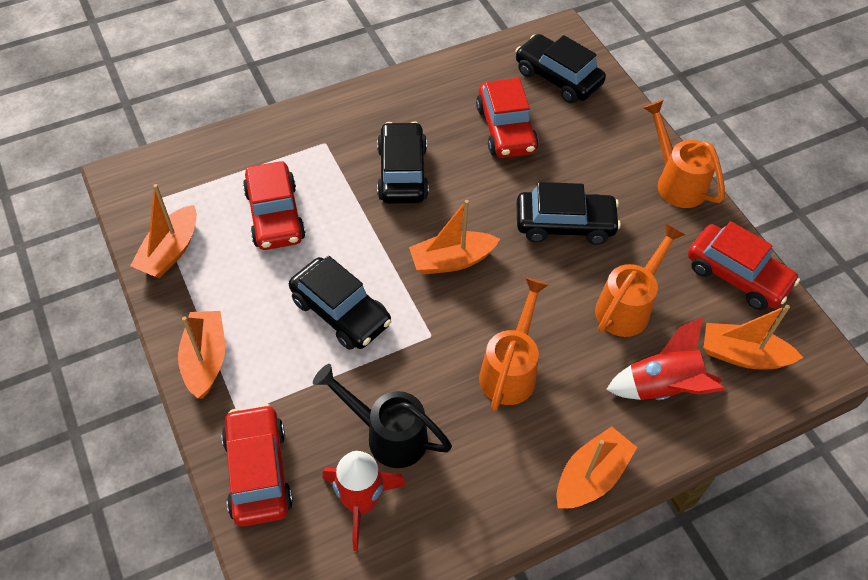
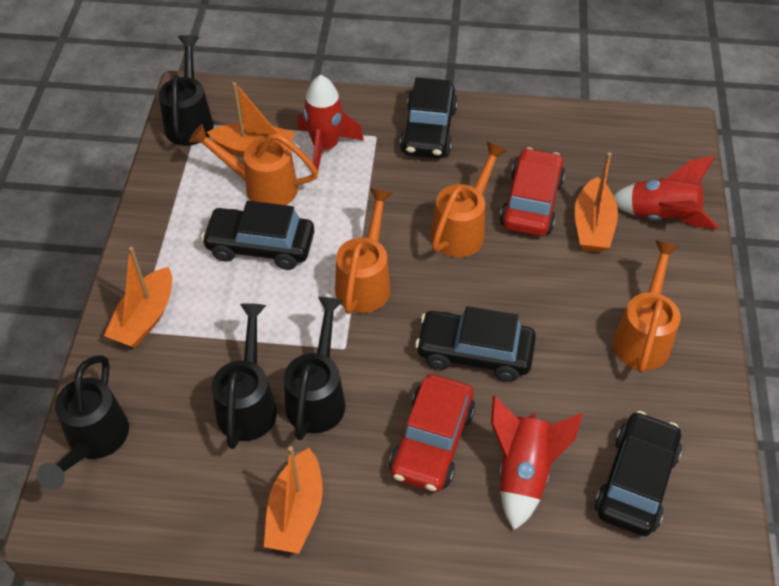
black watering can: [313,364,452,468] = 1 -> [37,355,129,490] [159,35,214,146] [212,303,277,449] [284,297,345,440] = 4
orange boat: [130,184,197,279] [178,311,225,399] [409,200,500,274] [557,426,637,509] [704,305,803,370] = 5 -> [104,247,172,348] [207,82,294,158] [264,446,323,554] [574,152,618,252] = 4
orange watering can: [479,277,549,411] [595,223,686,337] [643,100,725,208] = 3 -> [189,124,318,205] [335,188,393,314] [431,142,508,257] [613,240,680,373] = 4
red car: [221,404,293,527] [243,161,306,250] [476,78,538,158] [688,221,800,310] = 4 -> [389,374,475,492] [500,148,565,236] = 2
red rocket: [322,451,406,551] [606,317,725,400] = 2 -> [298,75,364,170] [491,396,583,530] [613,156,718,229] = 3

